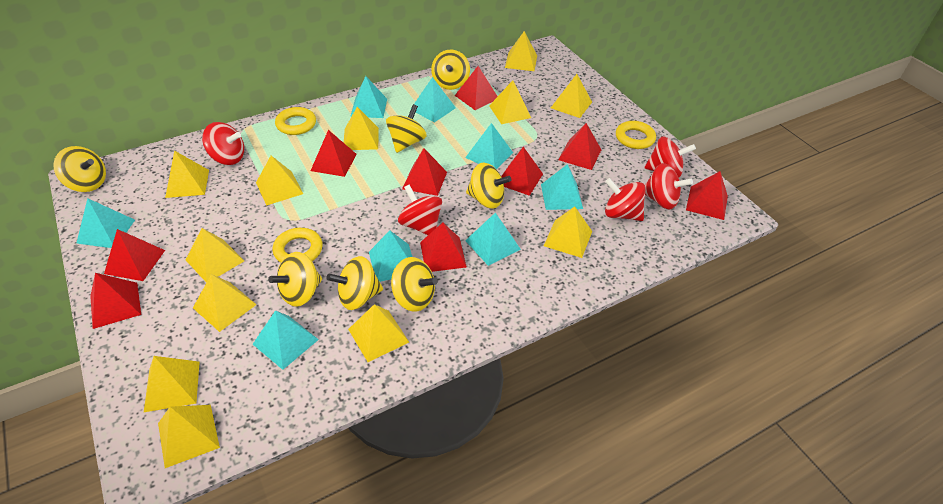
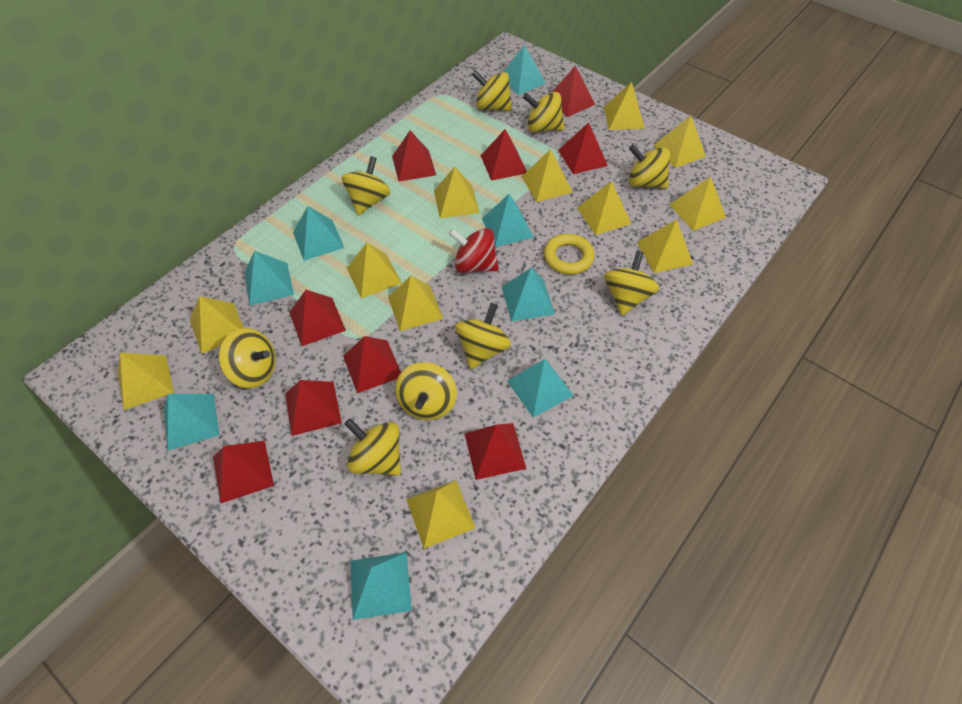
red spinning top: [202,122,244,165] [398,185,442,235] [605,178,646,221] [645,136,696,178] [645,163,693,210] = 5 -> [449,228,499,273] = 1
yellow ring: [273,228,323,263] [275,107,316,135] [616,121,656,149] = 3 -> [544,234,595,275] = 1
yellow spinning top: [53,146,106,192] [268,252,322,307] [326,256,383,310] [386,104,427,153] [391,257,438,312] [431,50,470,90] [466,162,511,209] = 7 -> [219,328,276,388] [341,156,391,215] [344,418,401,476] [395,362,457,420] [455,303,511,369] [472,70,512,111] [523,92,565,132] [604,250,659,315] [629,145,670,189] = 9

